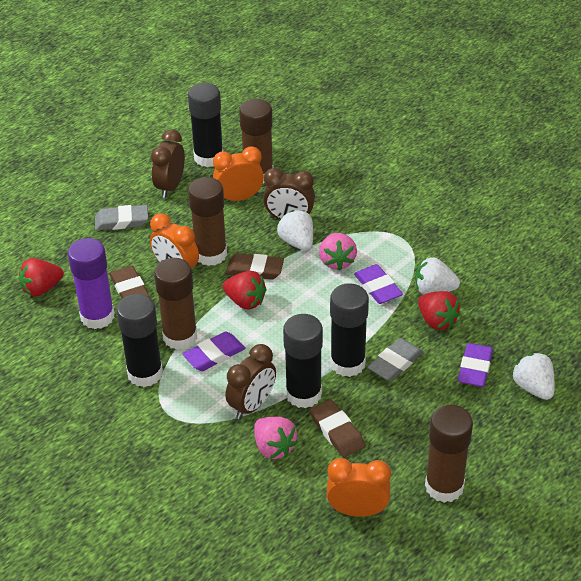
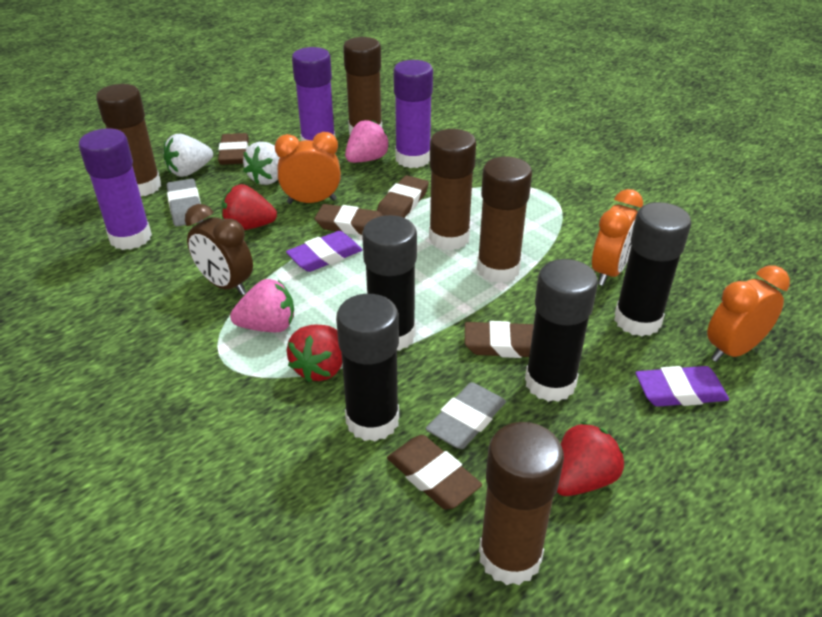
brown clock: [151,130,185,198] [226,344,276,419] [263,168,315,219] = 3 -> [185,204,253,296] = 1
brown eraser: [110,266,149,299] [226,253,284,280] [310,399,365,458] = 3 -> [218,133,249,165] [315,204,383,235] [377,175,429,218] [387,435,482,509] [465,321,534,358] = 5
brown glue stick: [154,258,197,350] [188,177,227,266] [239,99,273,184] [425,405,473,503] = 4 -> [96,84,161,196] [343,37,382,135] [429,129,476,250] [477,157,532,283] [479,422,564,585] = 5
purple eraser: [183,331,245,371] [354,264,403,304] [458,343,493,387] = 3 -> [286,231,363,272] [635,366,729,407] = 2
purple glue stick: [68,238,115,329] = 1 -> [79,128,152,250] [292,47,336,141] [393,60,433,168] = 3
white strawberry: [277,210,313,251] [415,257,460,295] [512,353,555,400] = 3 -> [163,134,213,177] [243,142,280,185] = 2

